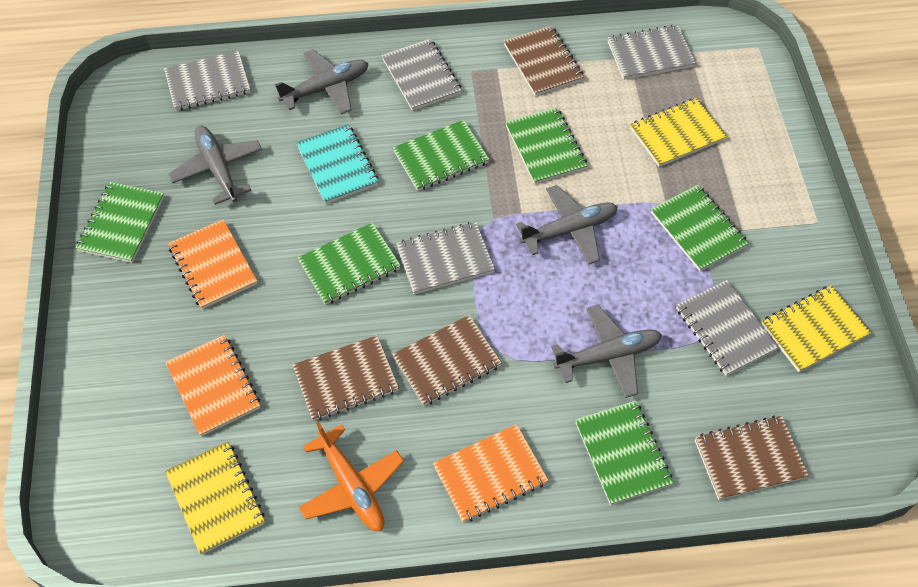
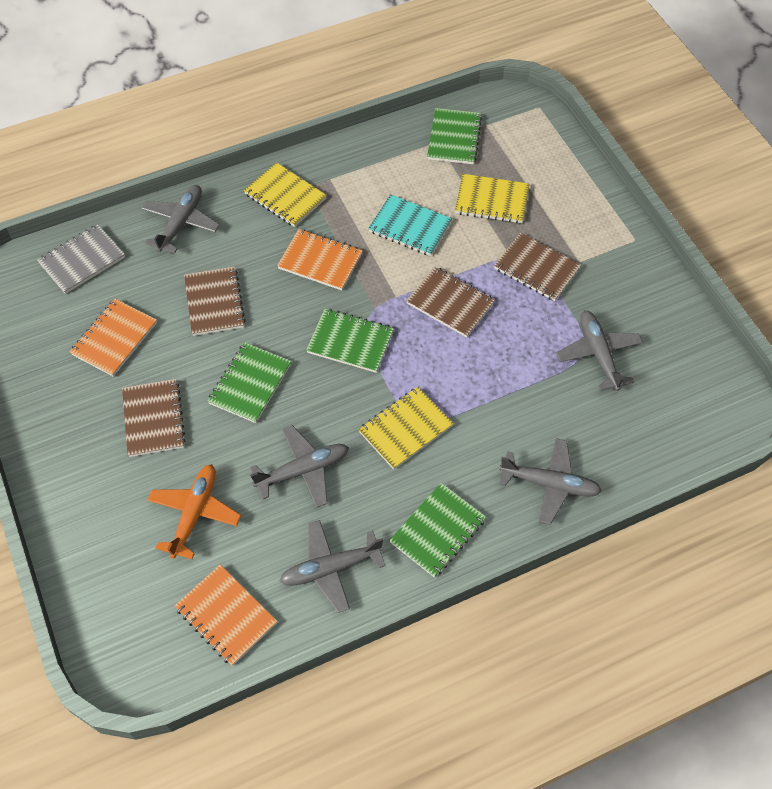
green notebook: [76,182,164,263] [298,222,401,305] [393,120,490,191] [506,107,588,184] [575,400,674,505] [651,185,749,271] = 6 -> [208,342,291,423] [306,309,394,373] [389,483,486,578] [427,108,482,164] = 4
grey notebook: [164,51,251,111] [382,39,462,111] [396,222,495,294] [608,25,696,80] [676,280,779,376] = 5 -> [37,224,125,294] = 1
grey plane: [168,126,262,205] [275,49,369,114] [516,185,618,265] [551,305,662,398] = 4 -> [142,185,220,253] [250,425,349,508] [280,520,386,613] [499,438,602,525] [556,311,643,391] = 5

